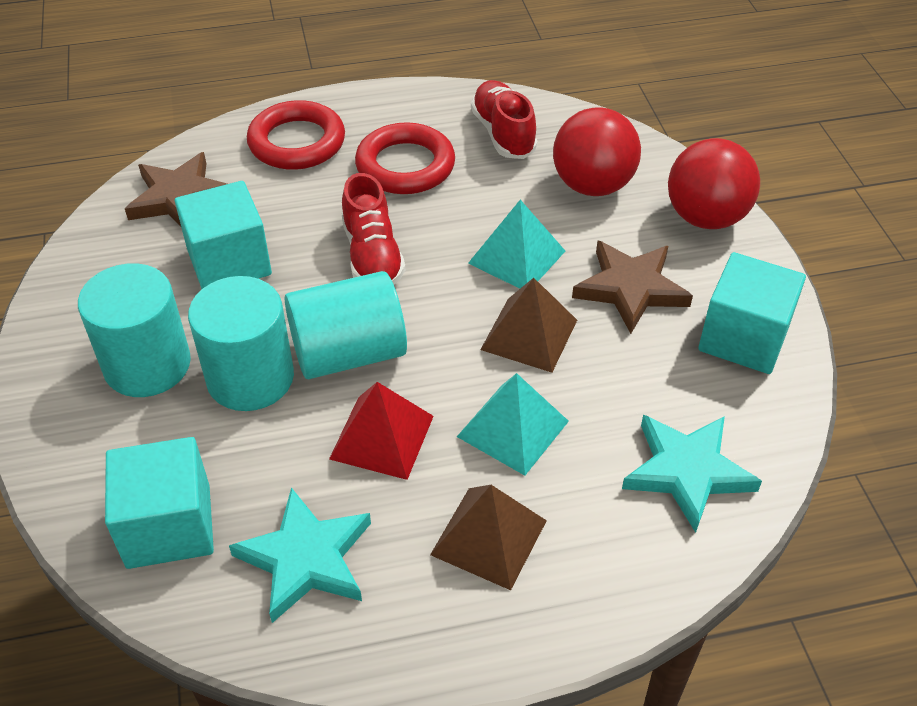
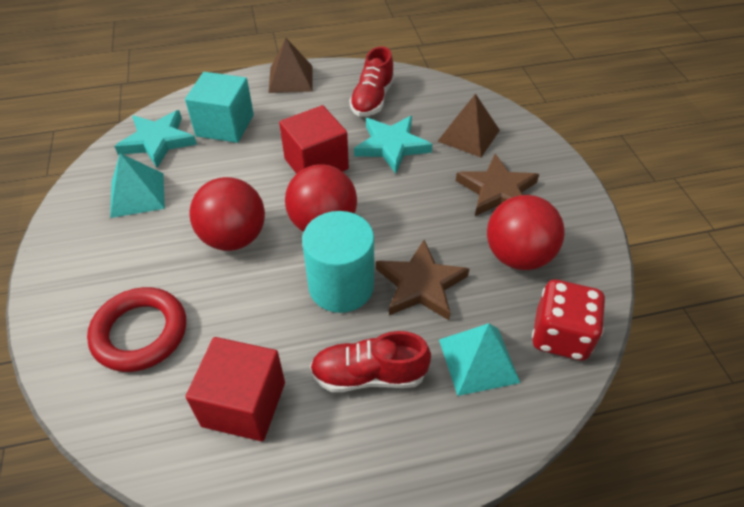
red ball: [553,107,641,196] [668,138,760,229] = 2 -> [190,177,265,251] [285,164,357,232] [487,195,565,270] = 3
red cube: none = 0 -> [186,337,285,441] [279,105,349,174] = 2
red dice: none = 0 -> [532,280,606,360] = 1
red pyramid: [329,382,434,480] = 1 -> none = 0
red ring: [247,100,345,170] [355,122,455,194] = 2 -> [87,287,186,372] = 1
turquoise cube: [105,437,214,569] [175,181,272,289] [698,252,806,374] = 3 -> [185,72,254,143] = 1
turquoise cylinder: [78,263,191,397] [188,276,294,411] [285,271,407,379] = 3 -> [302,211,374,313] = 1

